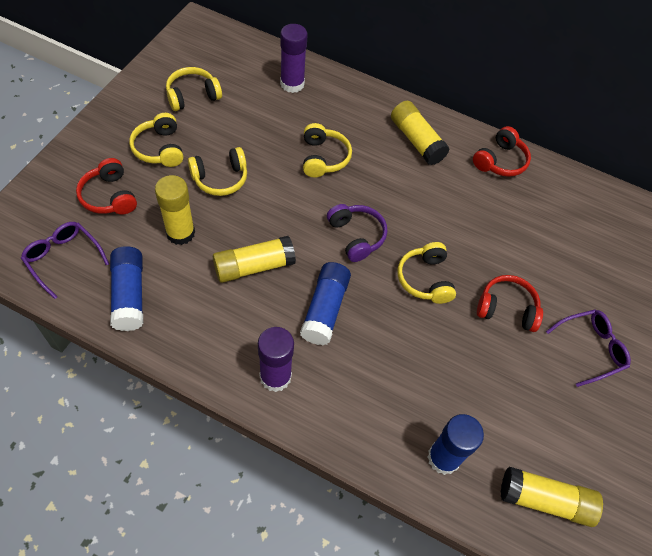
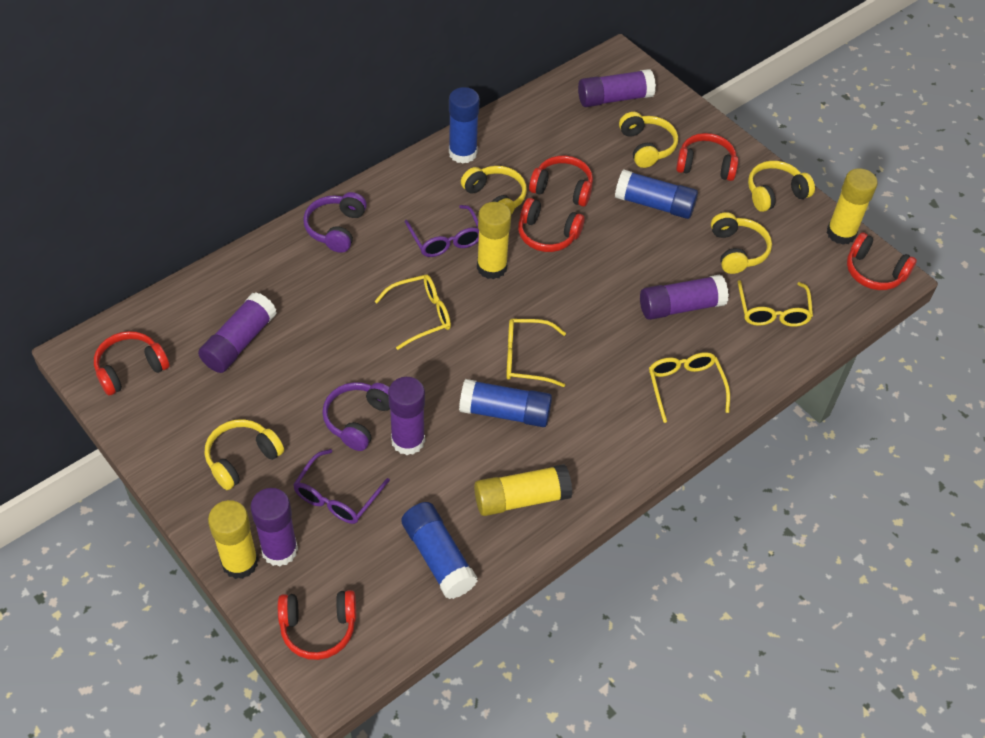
blue glue stick: [110,246,143,331] [300,262,351,345] [428,414,484,475] = 3 -> [401,502,478,599] [449,87,480,164] [459,379,552,427] [615,169,698,219] = 4
purple glue stick: [258,327,294,392] [280,24,308,93] = 2 -> [198,292,277,373] [250,488,298,567] [388,377,425,455] [578,69,656,107] [640,275,729,320] = 5
purple headphones: [327,204,387,262] = 1 -> [303,192,367,253] [322,382,390,451] = 2
red headphones: [76,158,137,215] [473,126,531,177] [477,275,543,332] = 3 -> [94,331,170,396] [278,590,356,660] [518,198,585,252] [529,156,593,207] [676,133,738,181] [847,232,917,290] = 6
yellow glasses: none = 0 -> [375,275,451,350] [506,319,566,387] [649,352,730,423] [738,280,813,327] = 4

